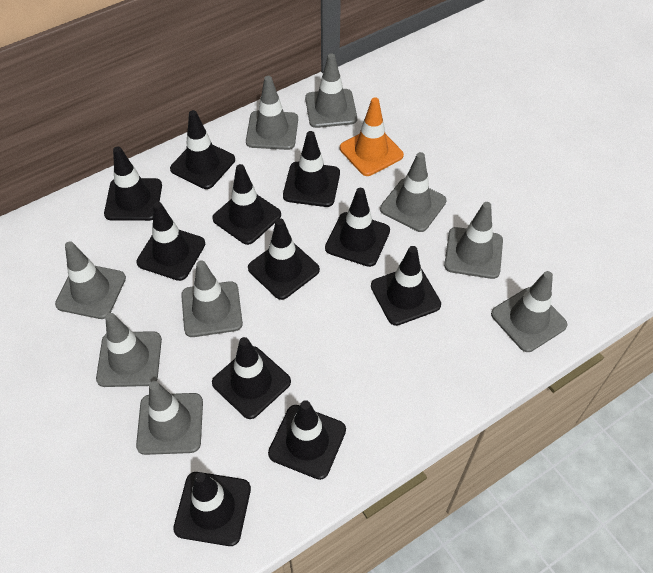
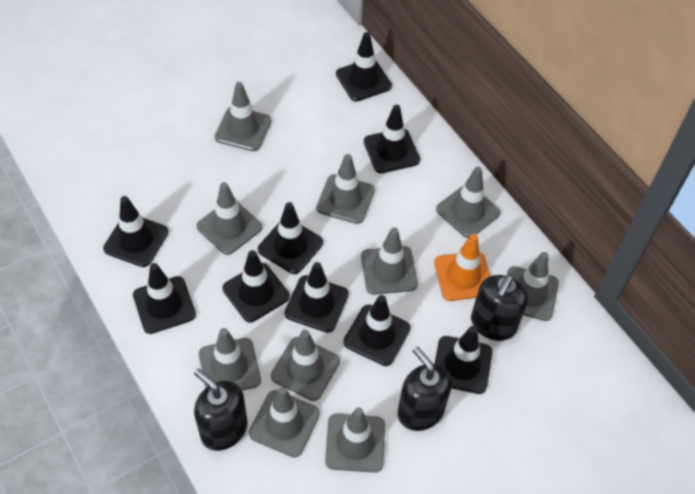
black soap dispenser: none = 0 -> [194,369,248,451] [398,347,452,431] [471,274,528,341] = 3
black traffic cone: [104,146,162,221] [136,202,205,281] [170,110,235,189] [173,472,251,546] [212,164,281,245] [212,337,291,419] [248,218,320,300] [268,400,346,480] [283,131,340,207] [325,188,390,267] [371,246,441,326] = 11 -> [103,196,168,267] [133,263,196,334] [222,250,290,323] [258,202,323,274] [285,262,349,333] [336,32,392,101] [343,295,411,366] [364,105,420,173] [435,326,492,394] = 9
grey traffic cone: [55,241,126,319] [96,313,162,387] [136,381,203,455] [181,260,243,337] [246,76,298,150] [305,53,357,128] [380,152,446,232] [444,202,503,279] [491,271,567,352] = 9 -> [197,182,262,255] [199,328,261,391] [215,82,271,151] [249,387,320,457] [271,330,340,401] [316,154,375,224] [325,408,385,473] [361,228,418,295] [436,167,500,238] [507,252,559,321] = 10

